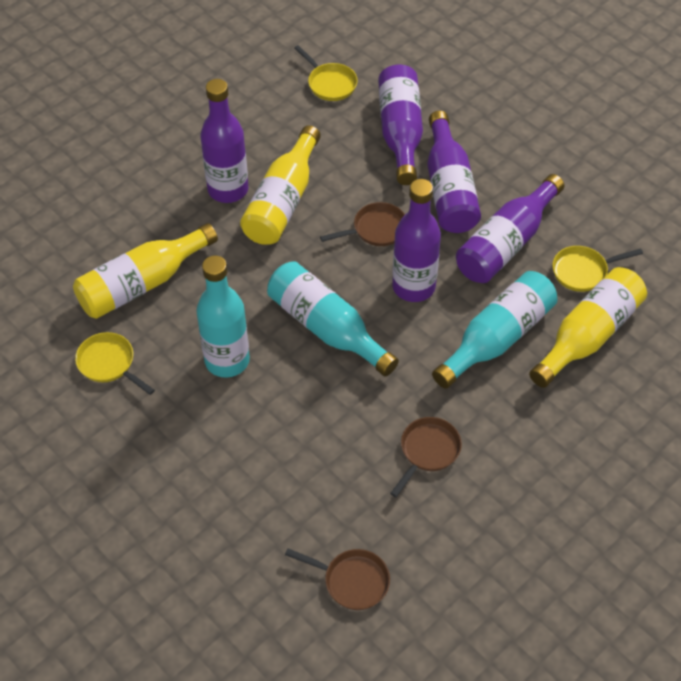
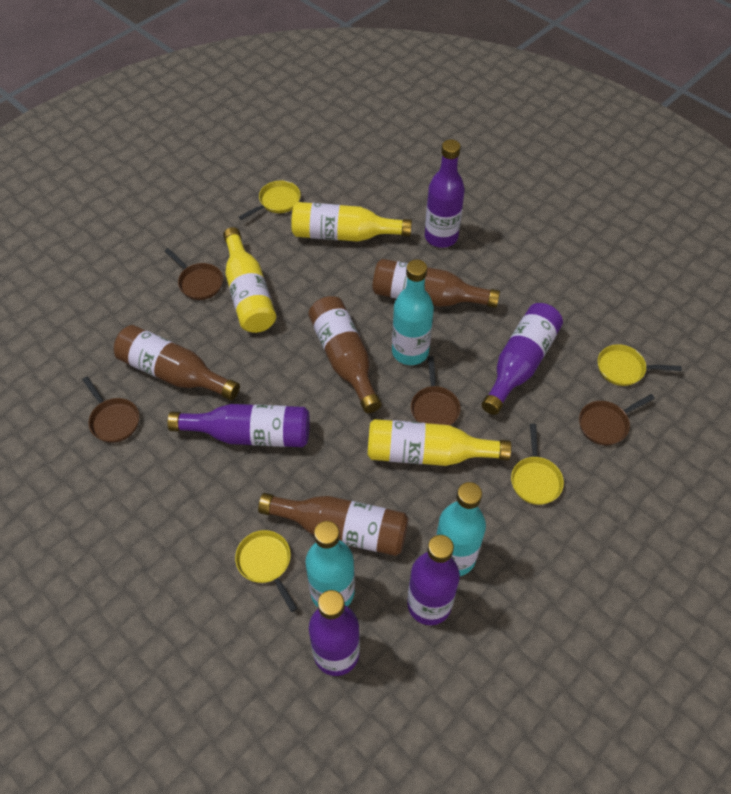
brown bottle: none = 0 -> [114,325,240,400] [258,493,408,556] [308,296,382,413] [372,259,500,308] = 4
brown pan: [285,548,390,610] [320,202,405,246] [390,417,462,497] = 3 -> [82,377,139,443] [164,248,223,300] [411,356,460,426] [579,394,655,445] = 4
yellow pan: [75,332,155,395] [294,45,358,101] [552,246,643,292] = 3 -> [235,530,297,612] [239,181,301,220] [511,424,564,505] [598,344,682,386] = 4

